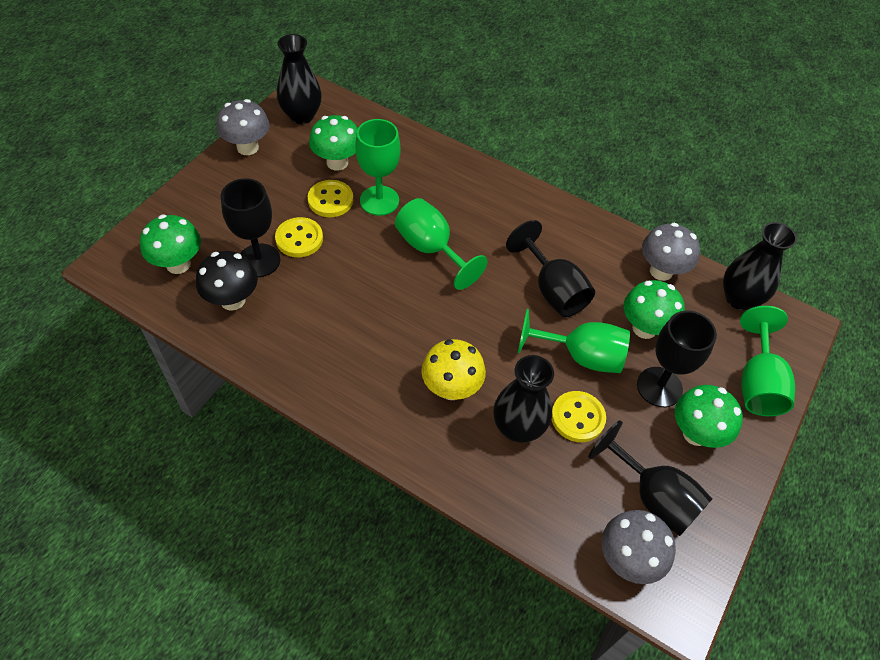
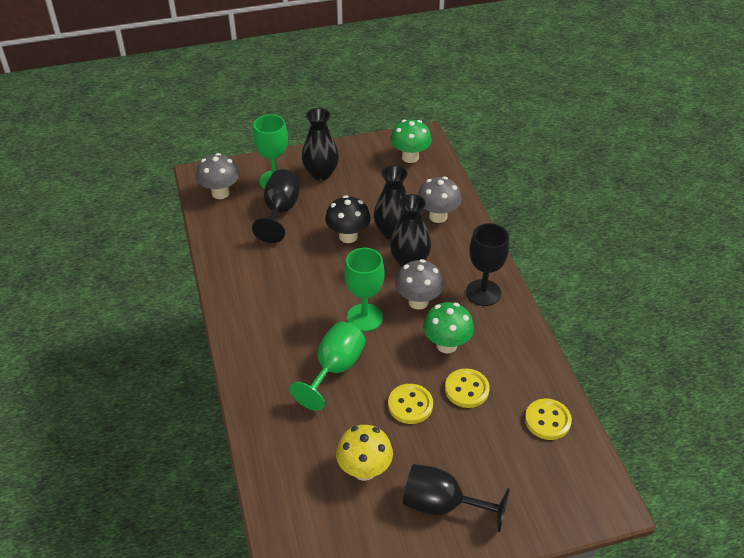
black goblet: [221,178,280,277] [506,220,595,317] [588,420,712,536] [637,311,717,407] = 4 -> [252,169,300,243] [403,464,510,532] [466,223,509,306] = 3
green goblet: [355,119,401,216] [395,198,488,290] [518,309,630,373] [740,306,795,416] = 4 -> [253,114,288,189] [289,322,366,411] [344,248,385,332] = 3
green mushroom: [140,215,201,274] [309,115,358,171] [624,280,685,339] [675,385,743,448] = 4 -> [390,120,432,163] [423,302,474,354] = 2

